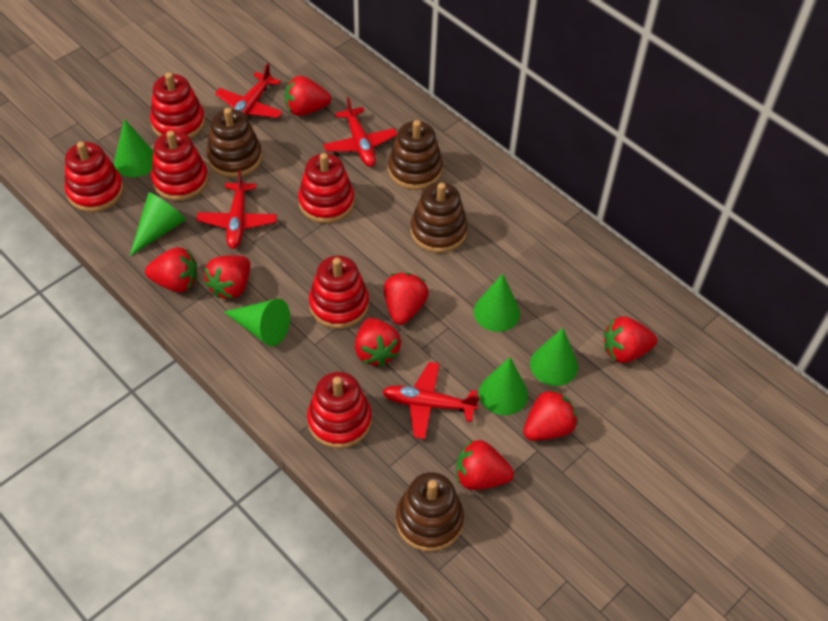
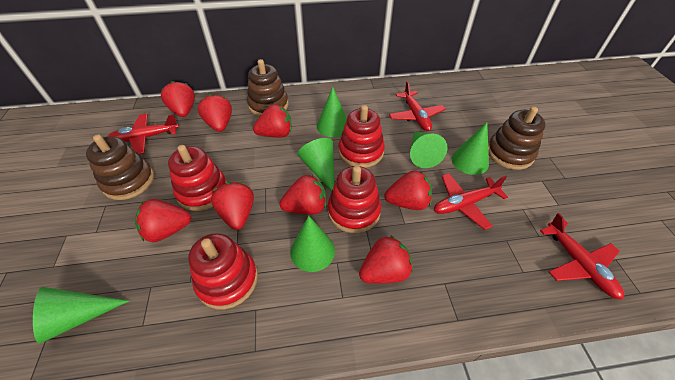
brown stacking toy: [206,108,262,178] [388,120,443,190] [396,472,464,552] [410,182,468,253] = 4 -> [86,134,154,200] [247,59,289,117] [488,106,546,170] = 3
red stacking toy: [64,142,124,212] [150,72,205,138] [151,131,208,201] [298,153,355,223] [307,372,372,449] [309,256,369,329] = 6 -> [168,145,227,211] [188,233,258,309] [328,166,381,233] [339,105,385,168] = 4

